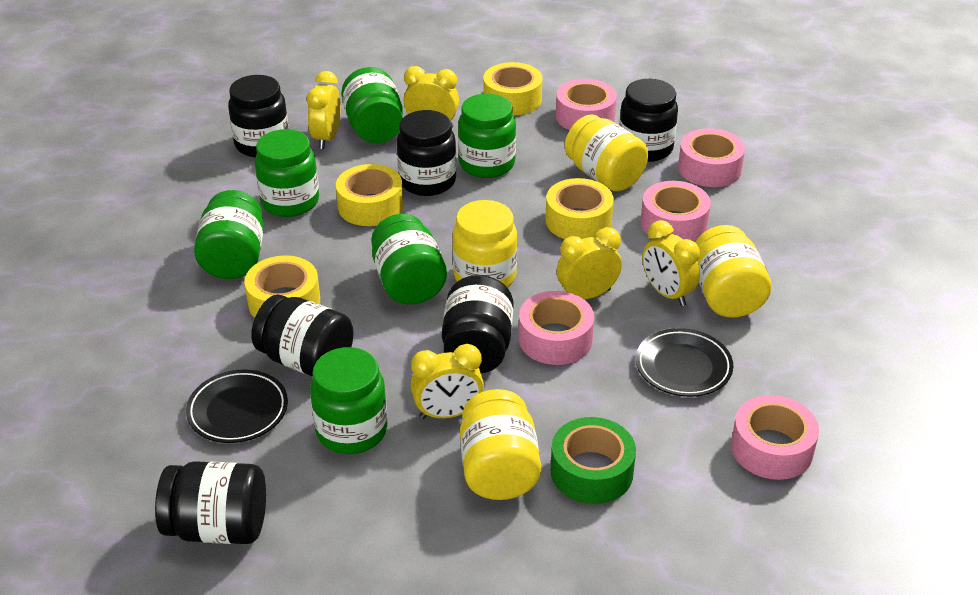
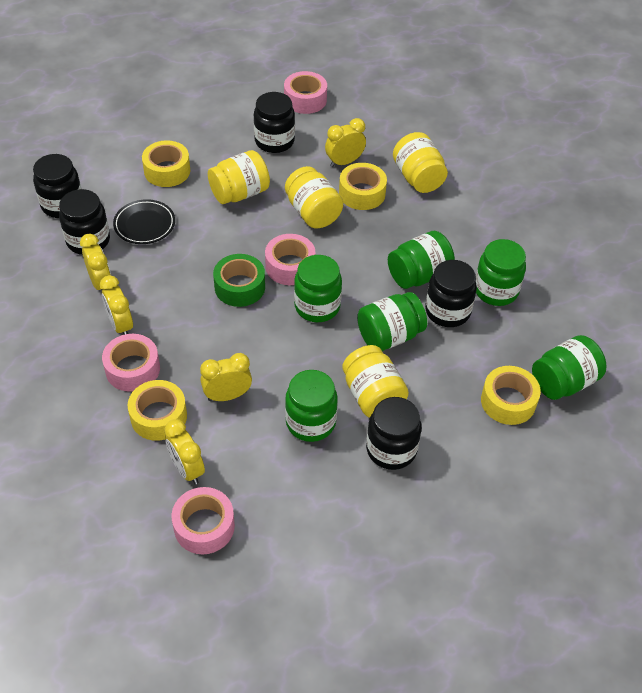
black jar: [155,461,266,544] [228,75,289,157] [251,294,354,377] [397,110,457,196] [442,275,513,373] [619,79,678,162] = 6 -> [33,154,82,218] [59,189,110,255] [254,92,295,153] [366,397,422,470] [425,260,477,327] = 5
black plate: [186,370,288,443] [636,328,733,397] = 2 -> [113,199,175,244] = 1
pink tape: [519,291,594,365] [556,79,617,130] [641,181,711,241] [678,128,745,187] [731,395,819,480] = 5 -> [102,334,160,392] [172,487,235,554] [265,234,316,285] [284,71,327,114] = 4

